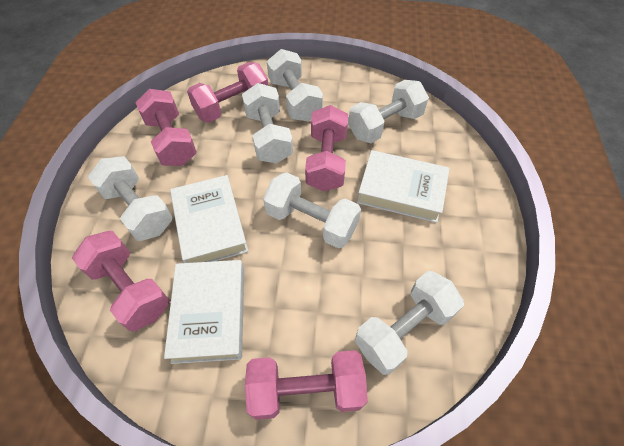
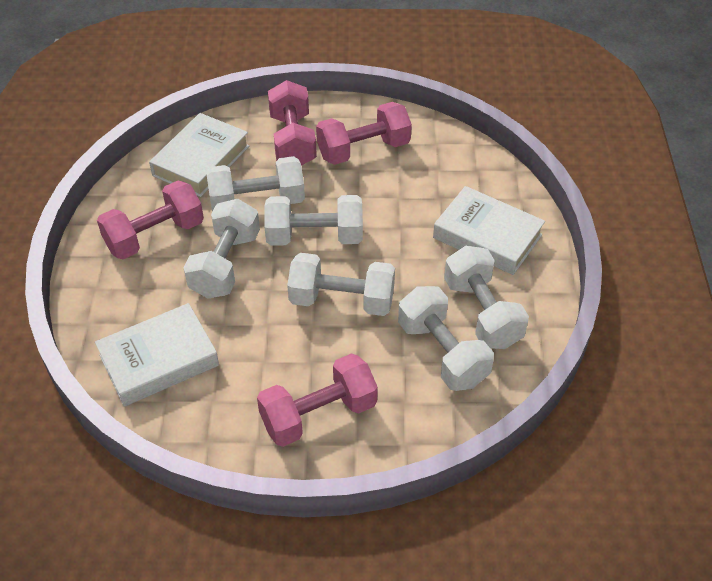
pink dumbbell: [72,231,169,332] [135,89,197,166] [187,62,269,123] [245,350,368,420] [305,105,348,191] = 5 -> [97,181,204,260] [257,353,378,447] [268,80,317,166] [316,102,412,165] = 4

